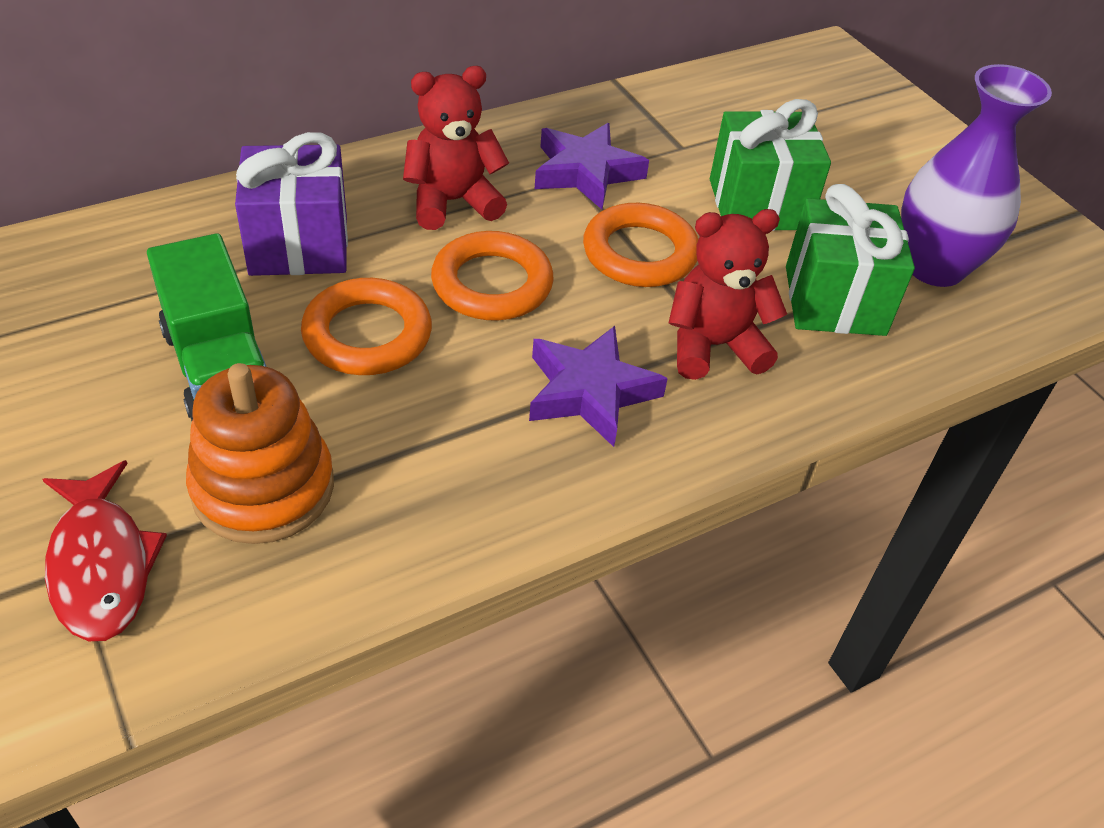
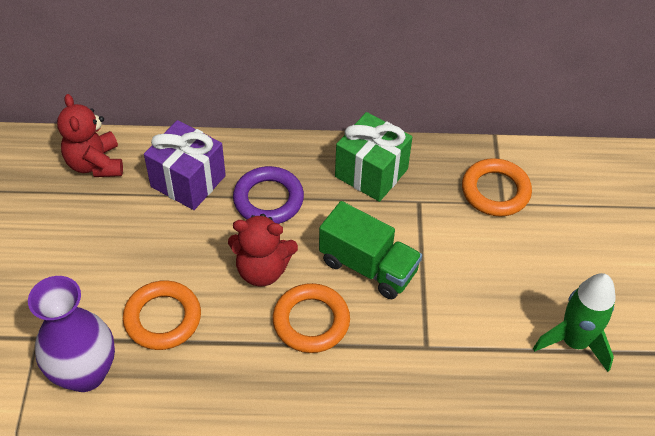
green gift: [710,99,831,231] [786,184,915,336] = 2 -> [335,112,412,202] = 1
green rocket: none = 0 -> [533,273,616,372] = 1
orange stacking toy: [186,363,334,544] = 1 -> none = 0
purple ring: none = 0 -> [233,166,304,224] = 1
purple star: [529,326,668,447] [535,123,649,209] = 2 -> none = 0
red fish: [43,460,167,641] = 1 -> none = 0

